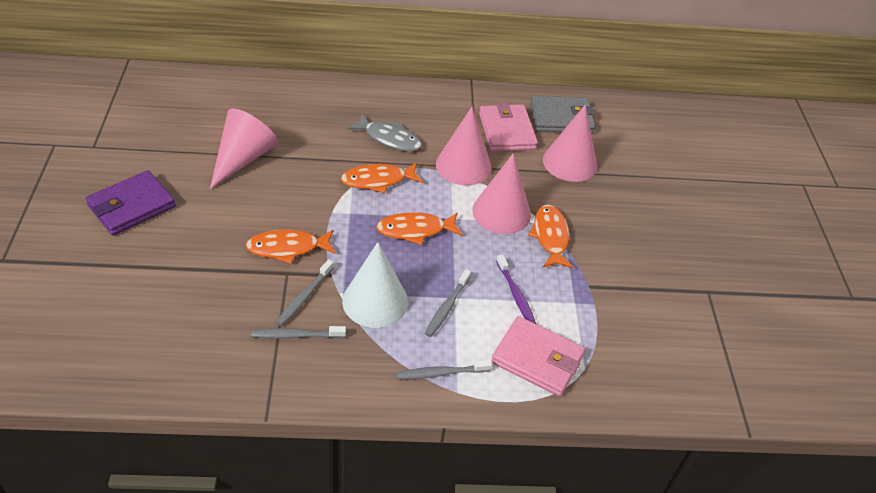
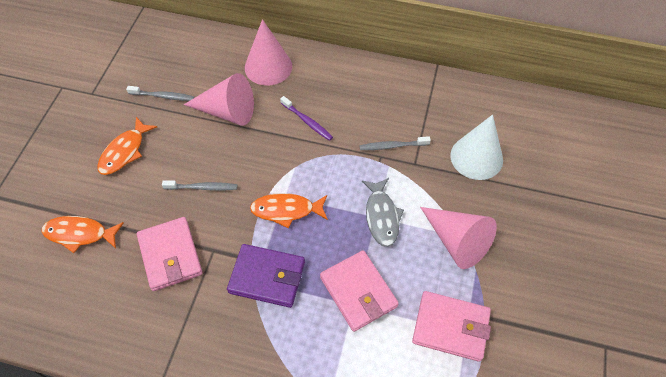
grey toothbrush: [251,326,346,339] [276,259,334,326] [396,360,492,379] [425,269,471,337] = 4 -> [126,86,194,101] [162,181,237,191] [359,136,431,150] = 3
grey wallet: [530,96,595,134] = 1 -> none = 0
orange fish: [245,230,336,264] [340,162,423,193] [376,212,463,245] [528,205,574,268] = 4 -> [42,216,124,253] [97,117,157,175] [250,193,328,228] = 3
pink cone: [210,108,278,189] [436,107,492,185] [473,153,531,234] [543,104,597,182] = 4 -> [183,73,254,126] [245,19,292,86] [420,207,497,269] = 3
pink wallet: [479,102,538,152] [491,316,585,397] = 2 -> [137,217,203,291] [320,250,399,332] [412,291,491,362] = 3

